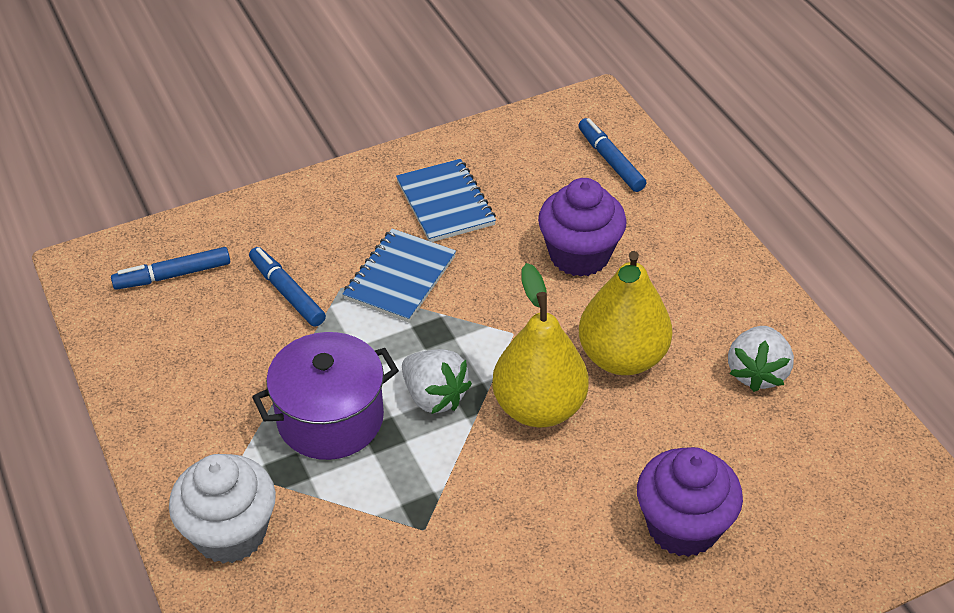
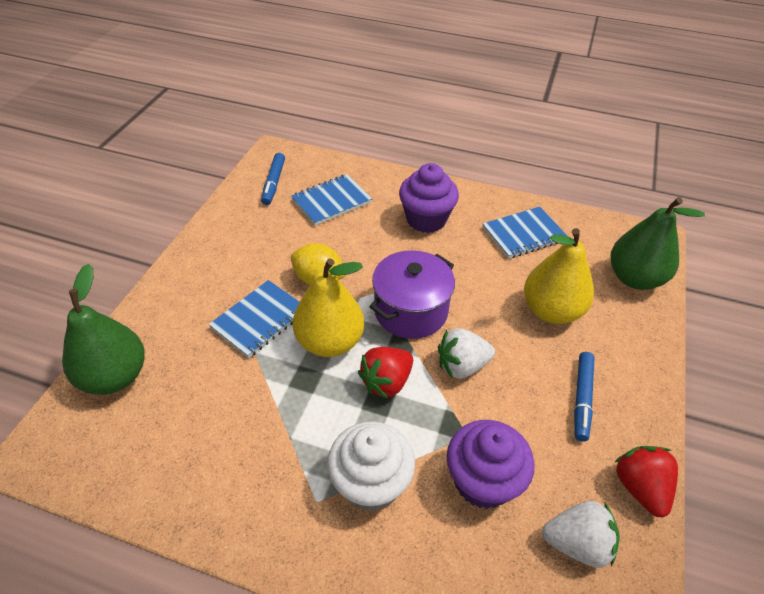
blue marker: [111,247,230,290] [249,247,326,327] [578,118,646,192] = 3 -> [261,153,285,205] [574,352,595,441] = 2
blue notebook: [343,229,456,323] [396,159,496,242] = 2 -> [209,280,300,358] [291,174,372,226] [483,207,567,259] = 3
green pear: none = 0 -> [62,264,145,395] [610,197,705,290] = 2
red strawberry: none = 0 -> [358,347,413,399] [614,446,678,518] = 2
yellow lemon: none = 0 -> [291,243,346,285] = 1

